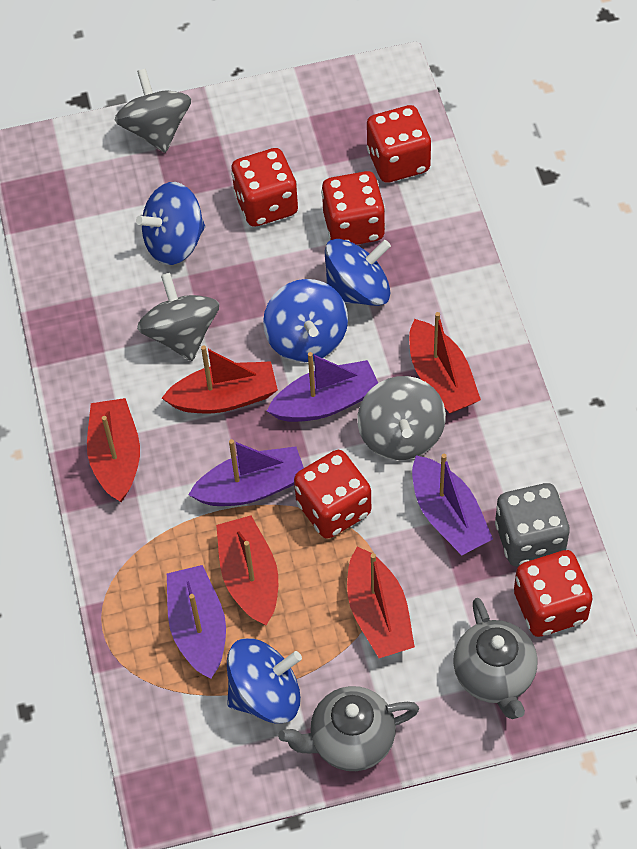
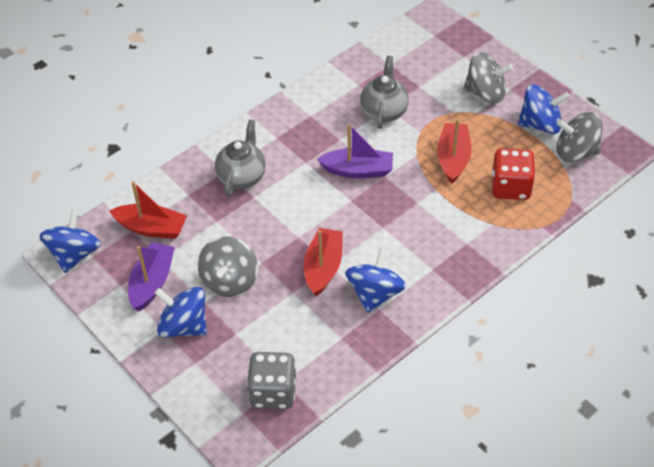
purple boat: [167,565,226,679] [188,439,304,506] [267,352,378,422] [412,454,493,555] = 4 -> [128,242,175,311] [317,124,393,178] = 2
red boat: [87,398,140,502] [162,346,278,413] [216,515,278,625] [347,547,415,658] [409,312,481,413] = 5 -> [109,181,187,239] [304,228,343,296] [437,119,472,184] = 3
red dice: [231,148,298,227] [294,450,371,539] [321,171,385,245] [367,105,431,183] [514,550,592,637] = 5 -> [492,149,535,200] = 1

